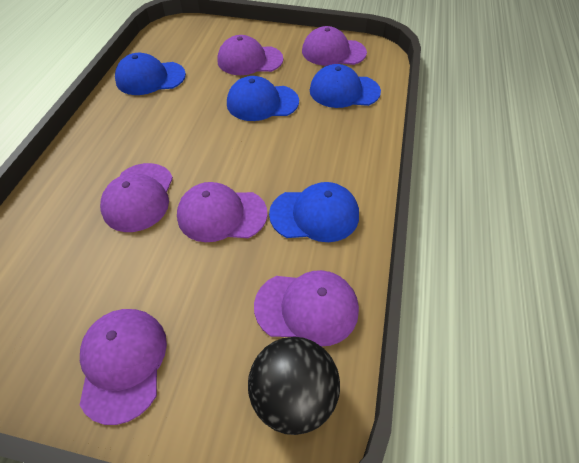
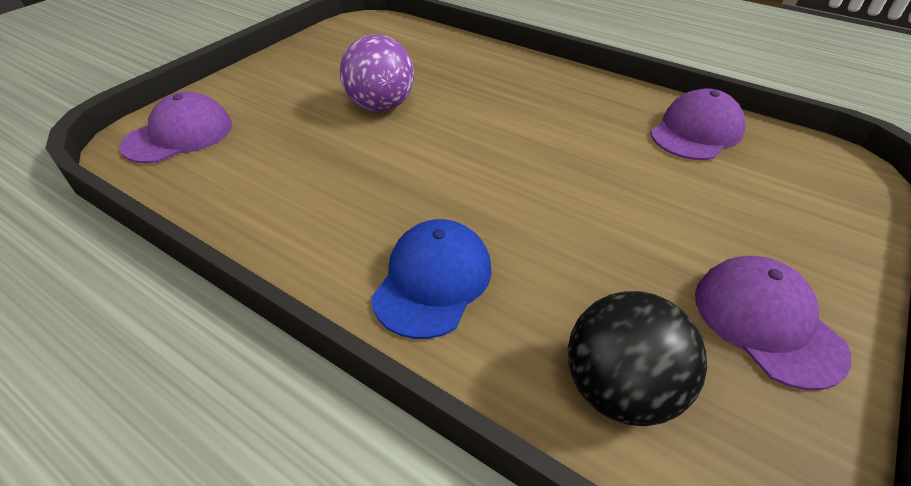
blue cap: [115,53,186,95] [227,76,299,121] [269,182,359,242] [310,64,381,108] = 4 -> [371,219,492,339] = 1
purple ball: none = 0 -> [340,34,414,112] = 1
purple cap: [80,309,167,425] [100,163,173,232] [177,182,268,242] [217,35,283,75] [254,270,359,346] [302,26,367,66] = 6 -> [119,92,232,164] [650,88,745,160] [695,256,851,390] = 3

